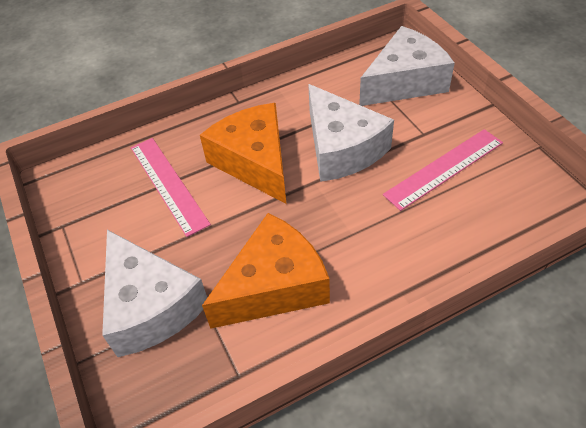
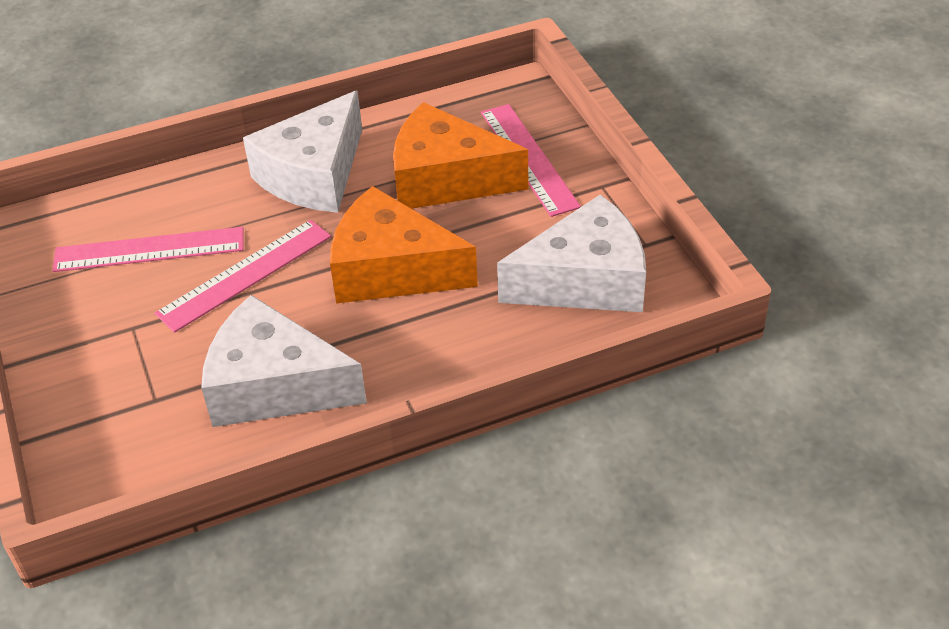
pink ruler: [131,138,211,237] [383,129,503,211] = 2 -> [52,227,244,272] [155,220,331,333] [481,104,581,217] = 3

